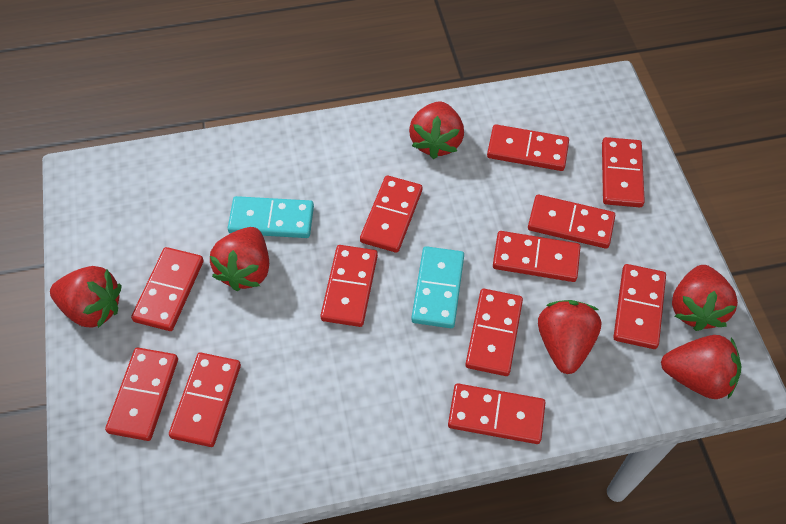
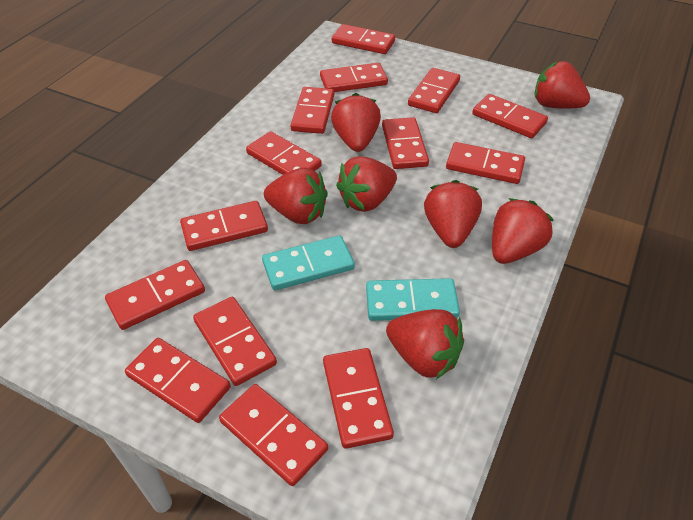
red domino: [105,348,178,441] [131,247,204,331] [169,353,241,447] [320,245,378,327] [360,175,422,253] [448,383,546,444] [465,289,523,376] [487,124,569,171] [493,231,580,282] [528,195,615,249] [602,137,645,207] [613,264,666,349] = 12 -> [105,260,205,330] [125,338,231,423] [180,201,268,251] [193,297,277,386] [219,384,328,486] [246,131,322,175] [290,87,334,134] [320,63,388,92] [323,348,394,449] [332,24,395,54] [382,117,429,169] [408,68,460,113] [446,142,525,184] [472,94,548,138] = 14
red strawberry: [50,266,121,328] [210,227,269,291] [409,102,464,159] [538,300,601,374] [661,335,741,399] [672,265,738,331] = 6 -> [264,167,328,224] [331,93,381,152] [336,156,397,212] [386,309,464,379] [424,180,482,248] [492,198,554,264] [535,61,590,109] = 7

